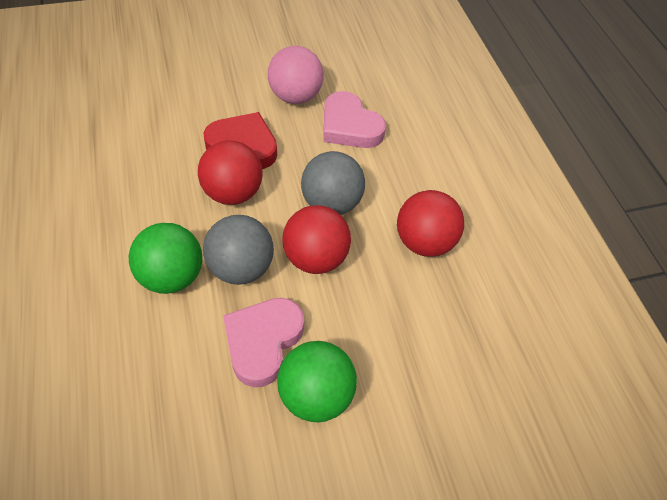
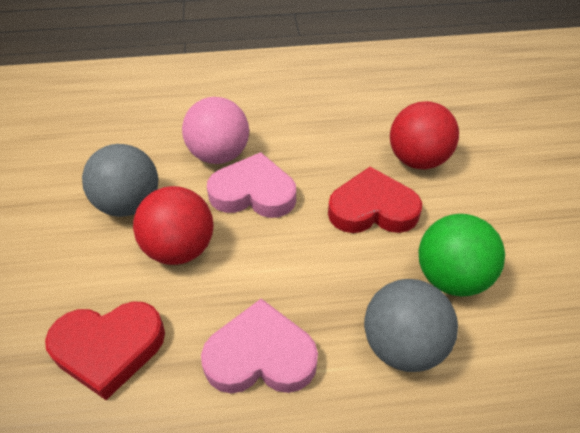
green ball: [129,223,202,294] [277,341,357,422] = 2 -> [418,214,505,296] = 1
red ball: [198,140,263,205] [282,205,351,274] [397,190,464,257] = 3 -> [133,186,213,265] [390,101,459,169] = 2
red heart: [204,112,277,169] = 1 -> [45,301,165,400] [328,167,422,233] = 2

